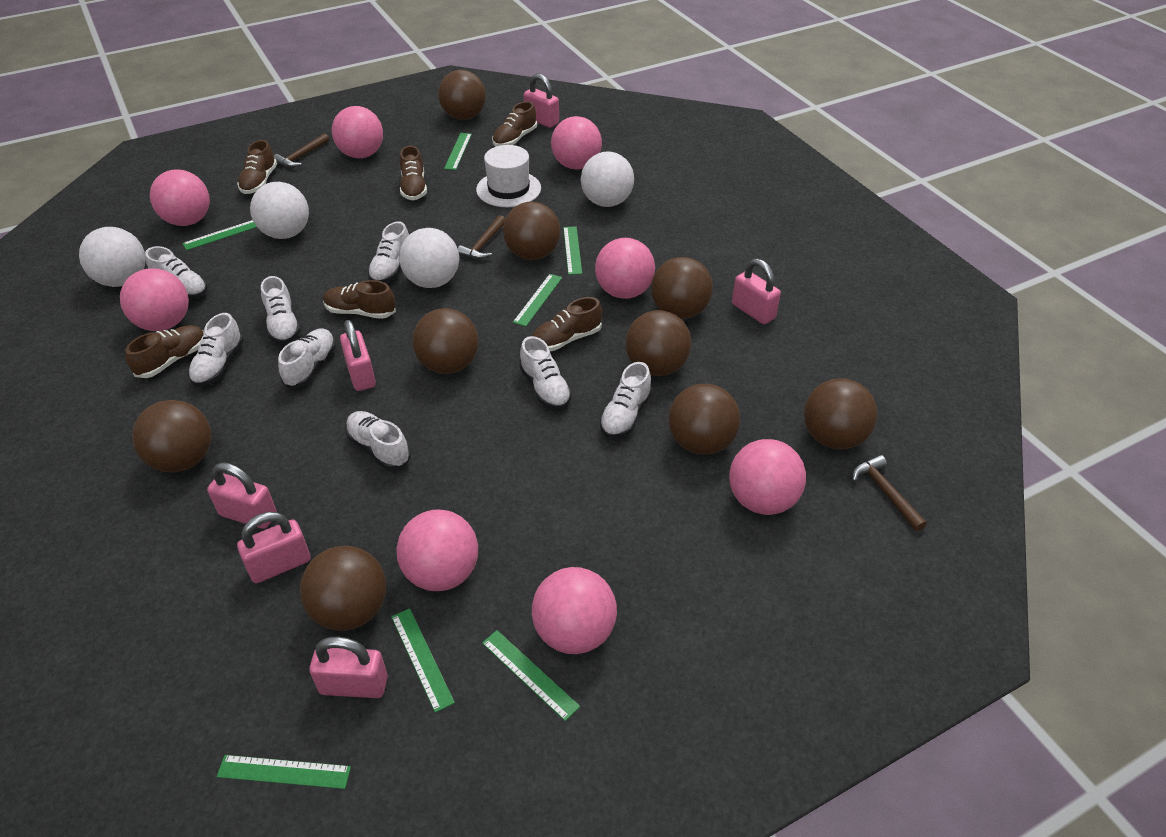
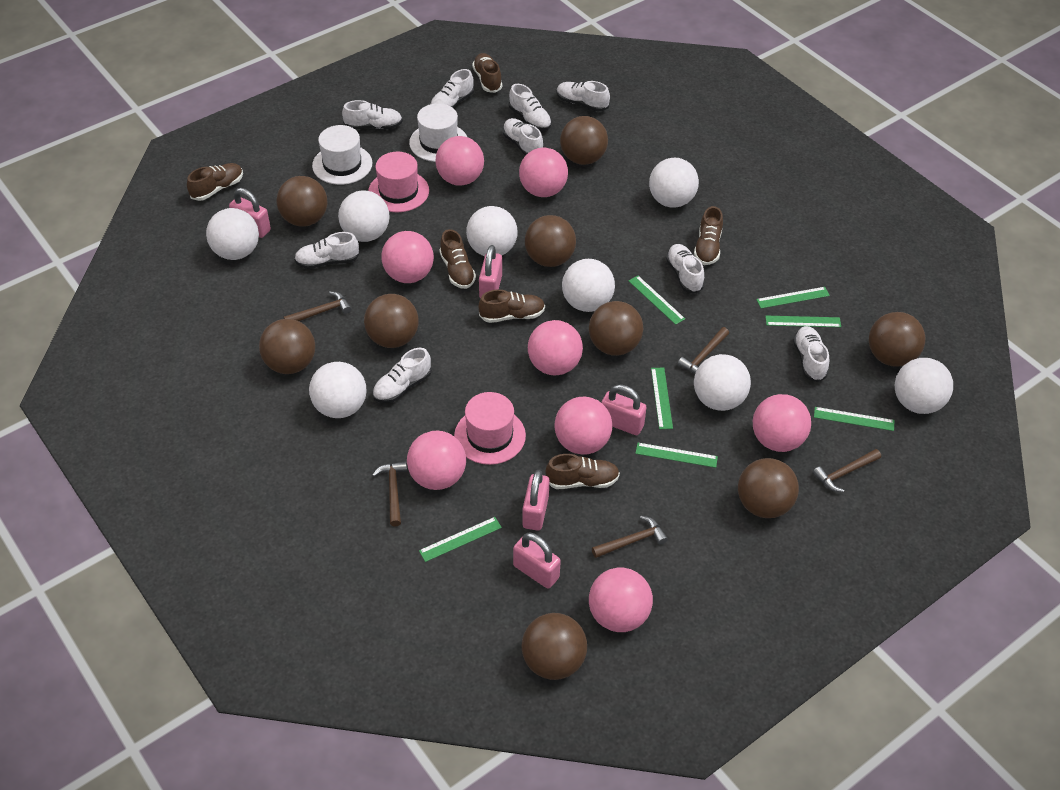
brown hammer: [274,133,329,167] [458,215,505,259] [852,455,927,531] = 3 -> [284,291,352,321] [372,461,407,527] [592,516,668,558] [677,327,729,373] [813,449,881,492] = 5
pink hat: none = 0 -> [368,152,429,212] [454,392,526,465] = 2
pink padlock: [207,462,277,529] [237,512,311,583] [309,637,388,698] [340,320,376,391] [524,74,559,128] [732,259,781,324] = 6 -> [229,188,271,238] [479,245,502,298] [513,533,561,589] [522,470,550,531] [601,384,647,435] = 5
white ball: [79,227,146,287] [250,182,309,239] [399,228,459,288] [581,151,634,207] = 4 -> [206,208,259,260] [309,362,367,418] [338,191,390,242] [466,206,517,256] [562,259,615,312] [649,158,699,208] [694,354,751,411] [895,358,953,414] = 8
white hat: [476,145,541,207] = 1 -> [312,125,372,185] [409,103,467,162] = 2
white shoe: [145,246,208,299] [188,313,244,387] [261,276,301,344] [278,329,336,389] [345,411,411,470] [368,222,409,283] [519,336,572,409] [600,362,652,438] = 8 -> [294,232,360,269] [342,100,403,129] [372,348,432,403] [430,69,474,108] [503,118,544,156] [509,84,552,131] [557,81,610,111] [666,244,705,294] [793,326,829,382] = 9

